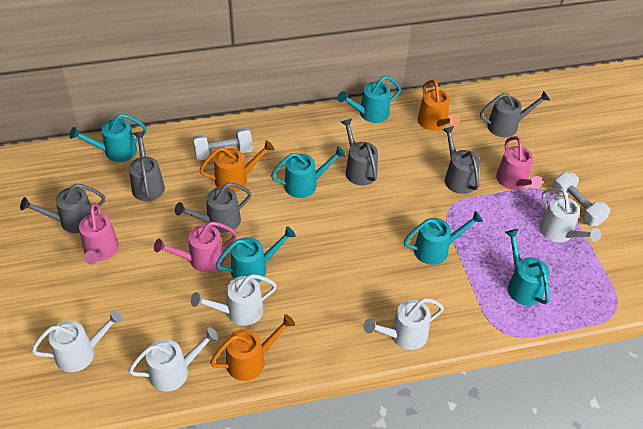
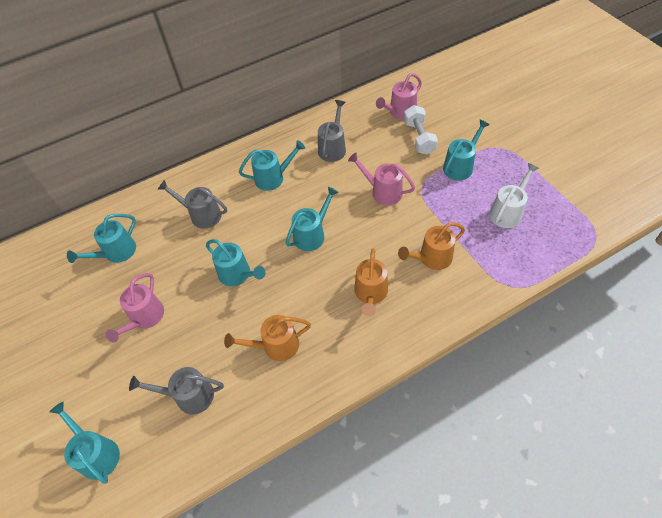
grey watering can: [20,183,105,233] [129,131,165,201] [175,182,252,233] [341,118,378,186] [442,126,480,194] [480,91,550,137] = 6 -> [129,367,224,415] [158,180,227,229] [318,100,346,162] = 3
white dumbbell: [193,128,253,160] [552,172,610,226] = 2 -> [404,105,438,155] = 1
white watering can: [32,310,123,372] [129,327,219,392] [191,274,277,326] [364,298,444,350] [539,188,601,242] = 5 -> [489,163,539,228] = 1

